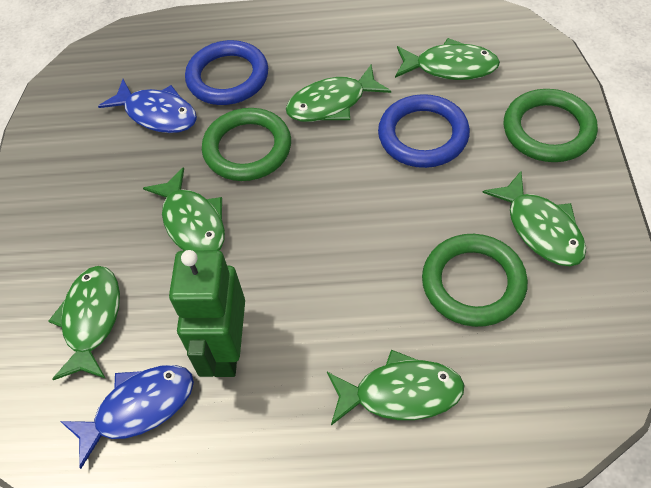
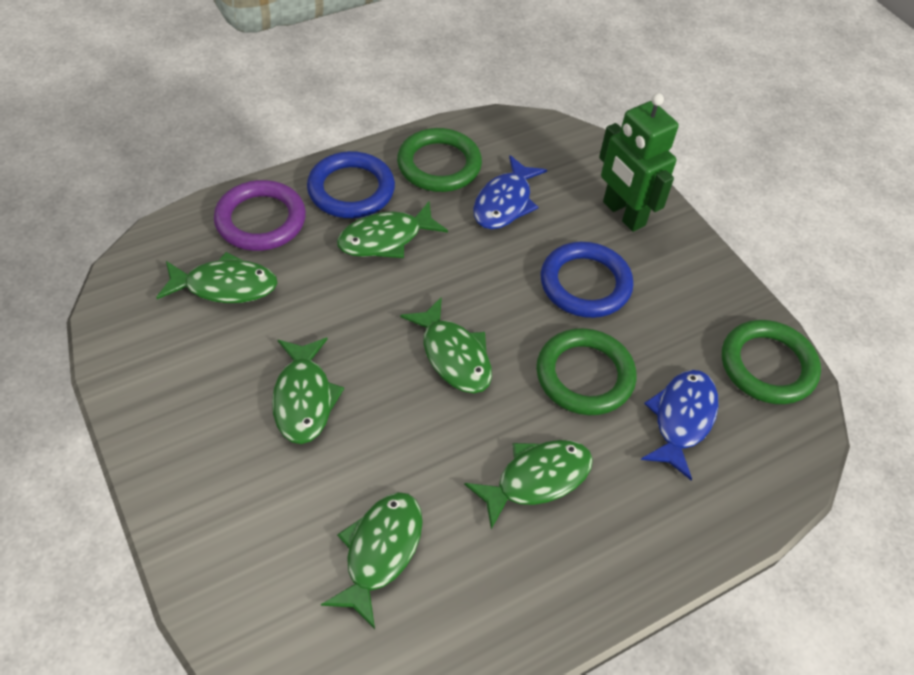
purple ring: none = 0 -> [214,180,306,251] = 1

